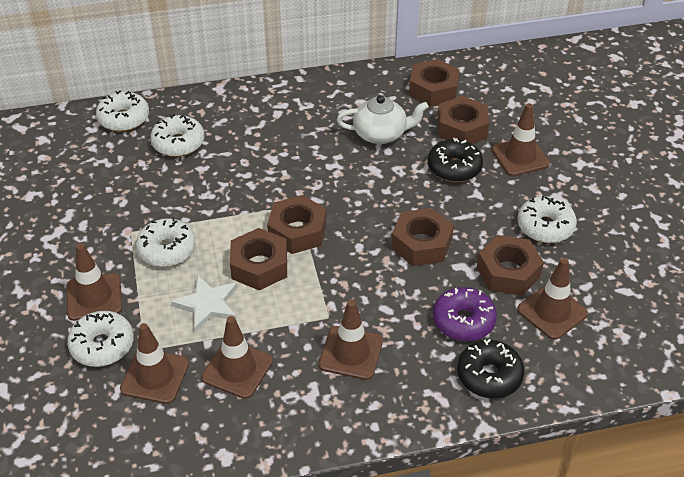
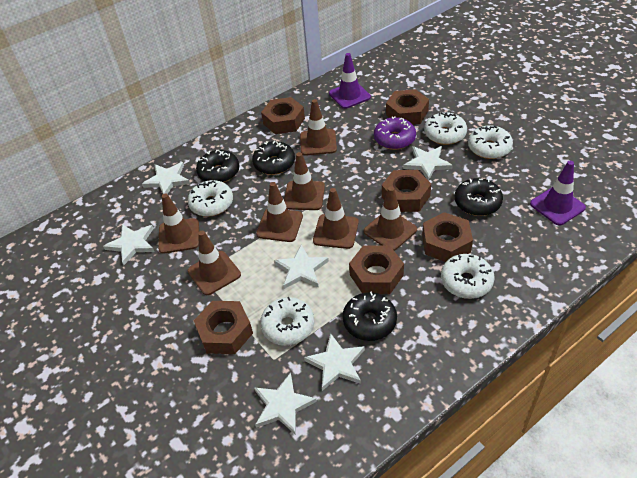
black donut: [428,138,483,182] [457,339,525,398] = 2 -> [196,150,239,183] [252,141,295,175] [342,291,397,341] [455,178,503,216] = 4
brown traffic cone: [67,243,122,321] [120,323,189,404] [201,316,273,399] [319,300,383,380] [492,103,550,176] [517,258,588,340] = 6 -> [158,193,199,254] [188,231,241,295] [256,182,303,242] [284,152,325,210] [300,99,337,156] [313,188,359,249] [364,186,417,251] = 7
purple traffic cone: none = 0 -> [329,53,371,109] [530,161,586,226] = 2
white star: [171,275,237,332] = 1 -> [103,224,154,265] [142,162,190,194] [254,372,317,435] [274,244,329,289] [304,333,365,391] [403,146,453,181] = 6
white teapot: [337,95,429,144] = 1 -> none = 0

